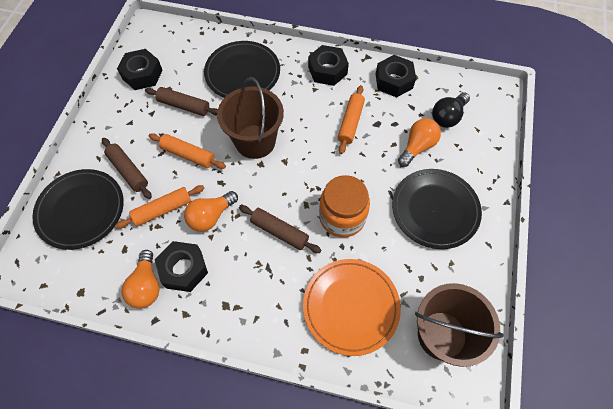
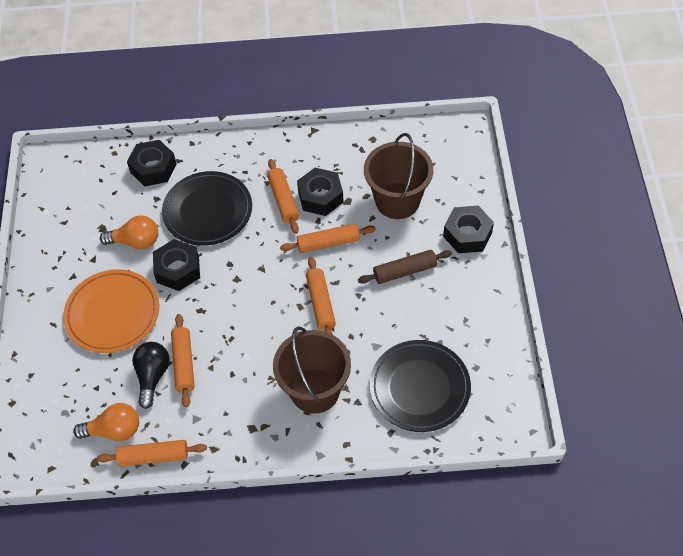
black plate: [32,169,124,250] [204,41,280,98] [392,169,482,249] = 3 -> [162,171,252,246] [370,340,471,432] = 2
brown rolling pin: [102,138,152,199] [145,87,218,116] [239,205,322,253] = 3 -> [358,250,452,284] = 1
orange jar: [319,175,370,238] = 1 -> none = 0
orange light bulb: [121,250,160,309] [184,191,238,232] [398,118,441,167] = 3 -> [73,403,139,441] [100,215,158,249] = 2
orange rolling pin: [115,185,205,228] [149,133,226,169] [338,85,365,154] = 3 -> [97,440,207,467] [171,314,195,407] [267,159,299,234] [280,224,376,253] [306,257,336,335] = 5

